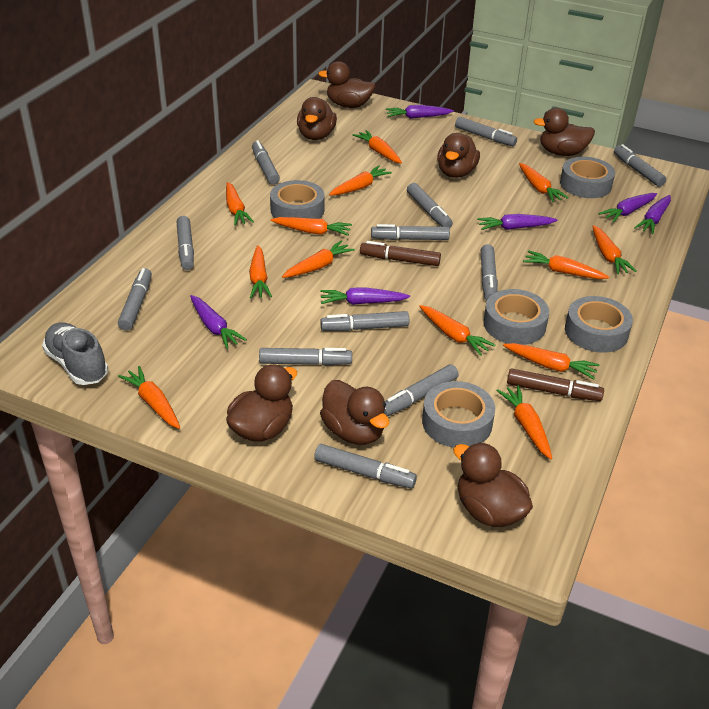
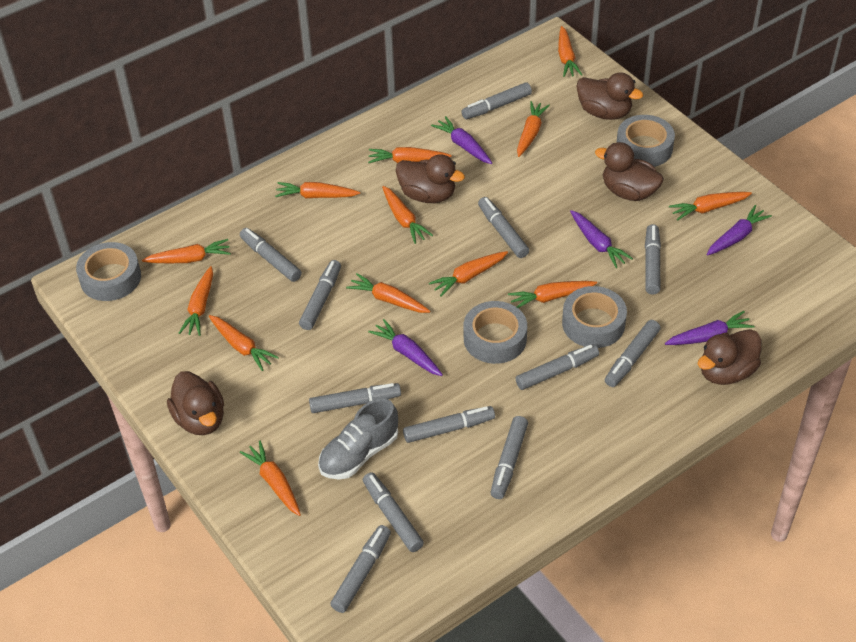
brown duck: [226,364,297,442] [297,97,337,140] [318,61,376,108] [320,380,389,445] [437,133,480,178] [453,442,533,527] [533,108,595,156] = 7 -> [167,371,224,435] [396,154,465,203] [576,72,643,120] [595,142,664,201] [698,329,762,385] = 5
brown marker: [360,241,441,266] [507,368,604,401] = 2 -> none = 0
grey tape: [270,180,325,219] [422,381,495,448] [483,289,549,345] [560,157,615,198] [565,296,633,353] = 5 -> [76,242,141,301] [464,301,527,364] [562,286,627,348] [616,115,675,167] = 4
purple carrot: [190,295,247,349] [320,287,410,305] [386,105,454,119] [477,214,557,230] [599,193,657,223] [634,195,671,234] = 6 -> [368,319,443,376] [431,116,492,164] [570,210,633,268] [665,311,755,345] [706,205,772,256] = 5

